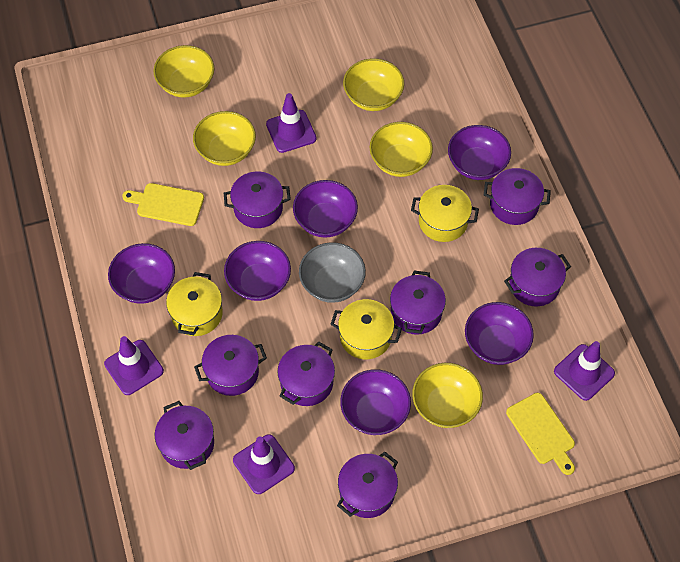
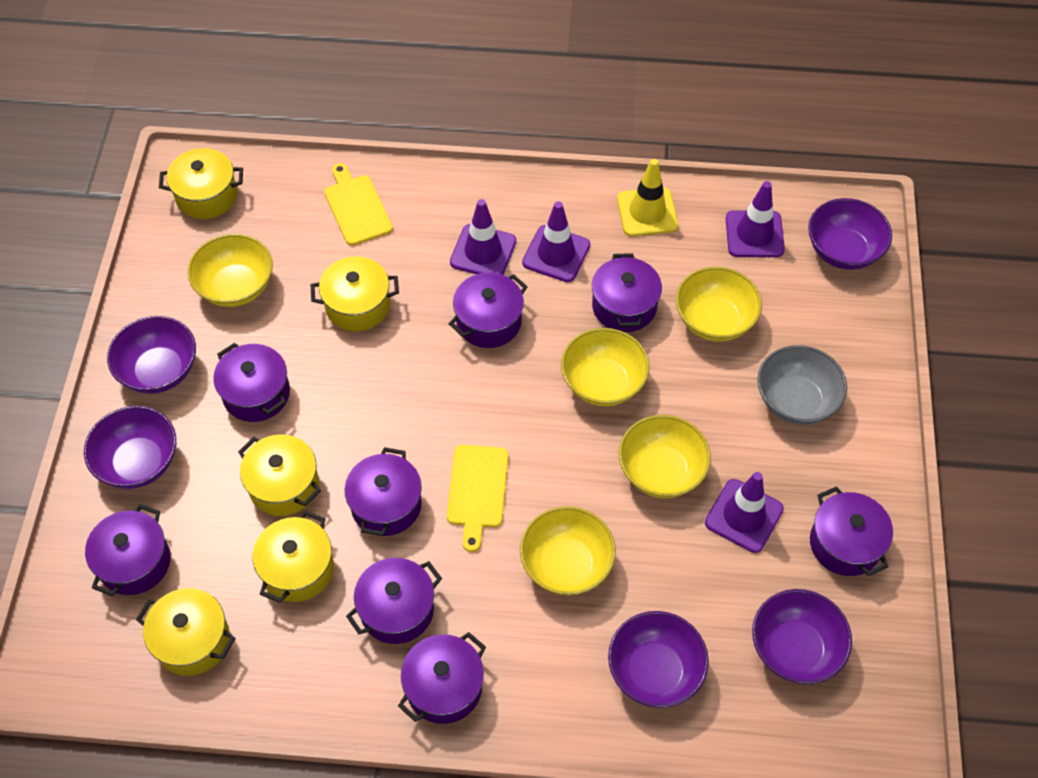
purple bowl: [108,243,175,304] [224,241,291,301] [293,180,358,238] [340,369,411,435] [448,125,511,180] [465,302,534,365] = 6 -> [84,406,176,489] [107,316,196,394] [608,611,709,708] [752,589,852,684] [808,198,892,270] = 5
yellow pot: [166,272,223,336] [330,299,402,359] [411,185,479,242] = 3 -> [136,588,235,676] [159,148,243,219] [238,435,321,516] [253,511,334,603] [311,257,399,332] = 5
yellow traffic cone: none = 0 -> [617,159,678,236] = 1

